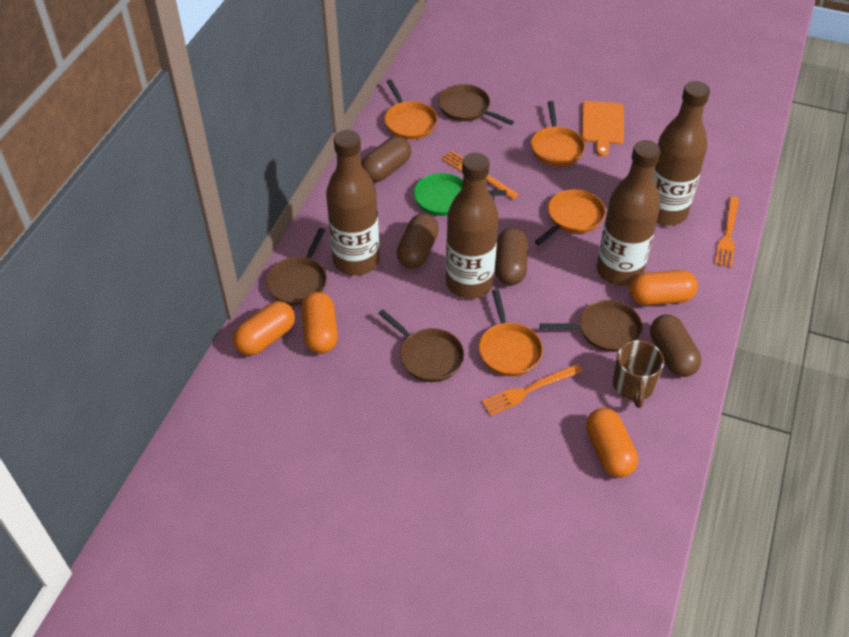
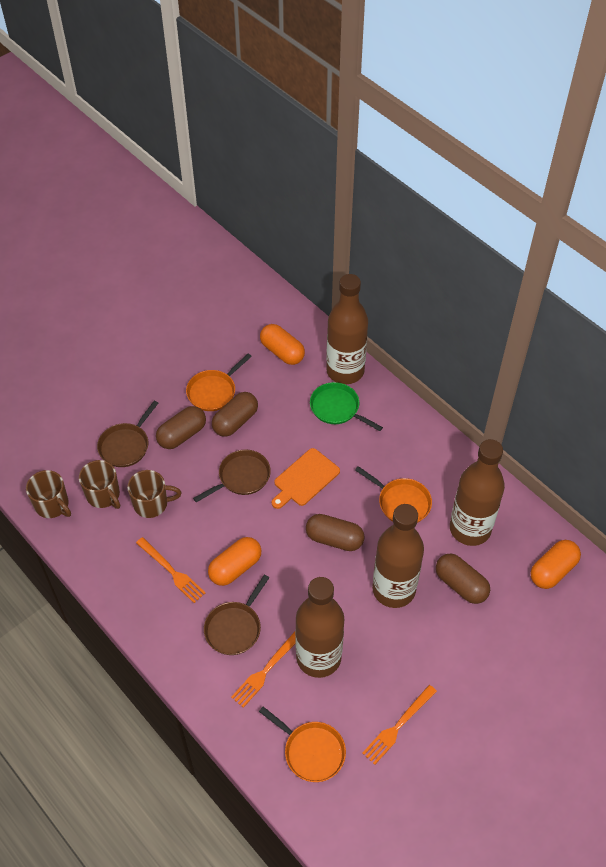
brown mug: [613,340,664,408] = 1 -> [26,470,71,518] [79,460,120,509] [127,470,181,518] = 3
brown pan: [266,228,327,306] [378,310,464,382] [438,84,514,125] [540,300,643,352] = 4 -> [97,401,158,467] [193,450,271,502] [204,575,269,655] = 3
orange capsule: [233,301,295,355] [301,292,338,354] [586,408,638,478] [629,270,698,305] = 4 -> [208,537,261,586] [260,324,305,365] [531,540,581,589] = 3
orange pan: [385,79,437,140] [479,289,543,376] [531,101,585,166] [534,189,605,245] = 4 -> [186,354,252,411] [259,707,346,782] [355,466,432,523] = 3

